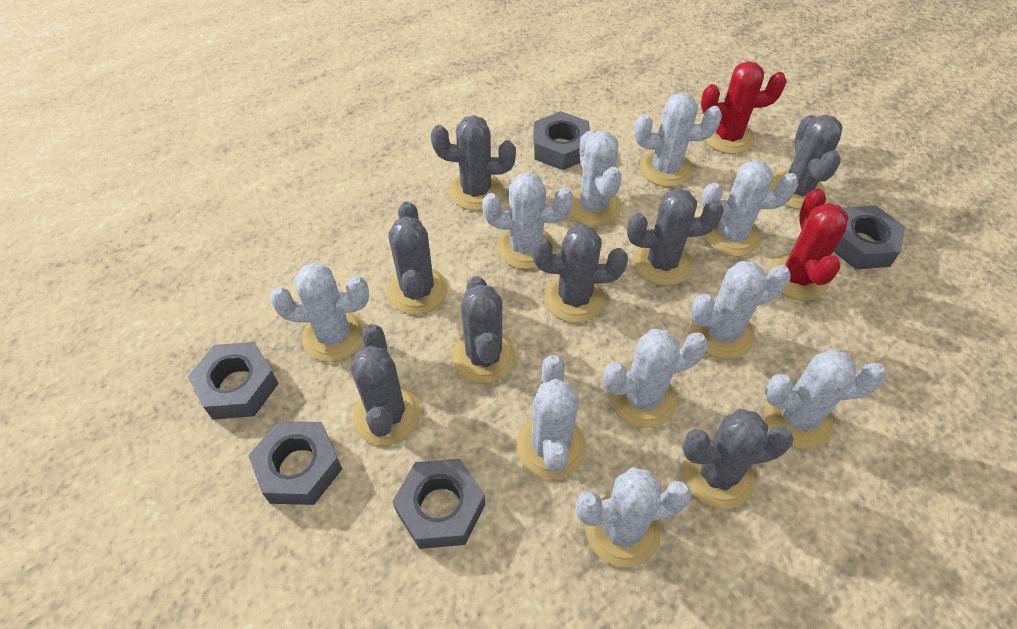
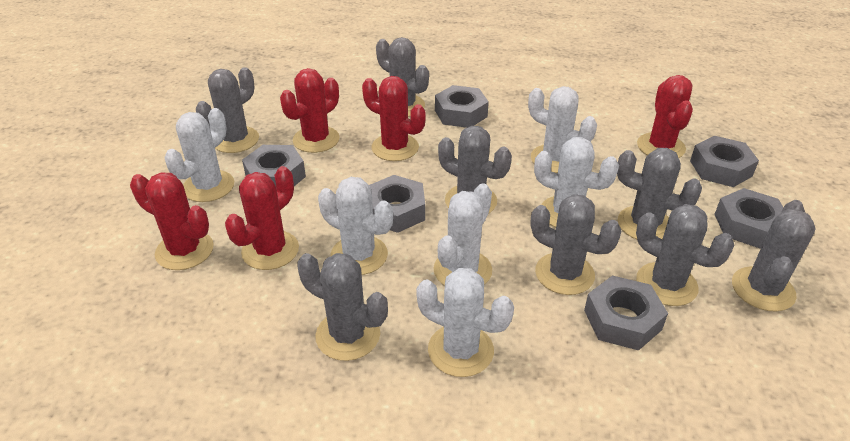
grey nut: [188,342,279,420] [248,421,342,505] [392,459,485,549] [533,111,590,170] [834,205,905,269] = 5 -> [242,145,306,186] [369,175,425,233] [435,85,489,128] [584,275,668,351] [690,136,759,187] [714,188,784,248] = 6
red cactus: [701,61,787,154] [768,188,848,301] = 2 -> [130,172,214,270] [225,166,299,270] [280,68,340,153] [362,76,426,161] [637,75,693,158] = 5
white cactus: [270,263,369,362] [482,172,573,269] [516,355,586,479] [570,131,622,226] [576,467,692,568] [603,329,708,428] [634,93,722,187] [691,261,791,360] [701,160,799,257] [764,349,886,449] = 10 -> [164,108,234,202] [318,177,393,275] [416,268,514,377] [433,183,492,286] [528,86,597,173] [534,137,619,227] = 6

